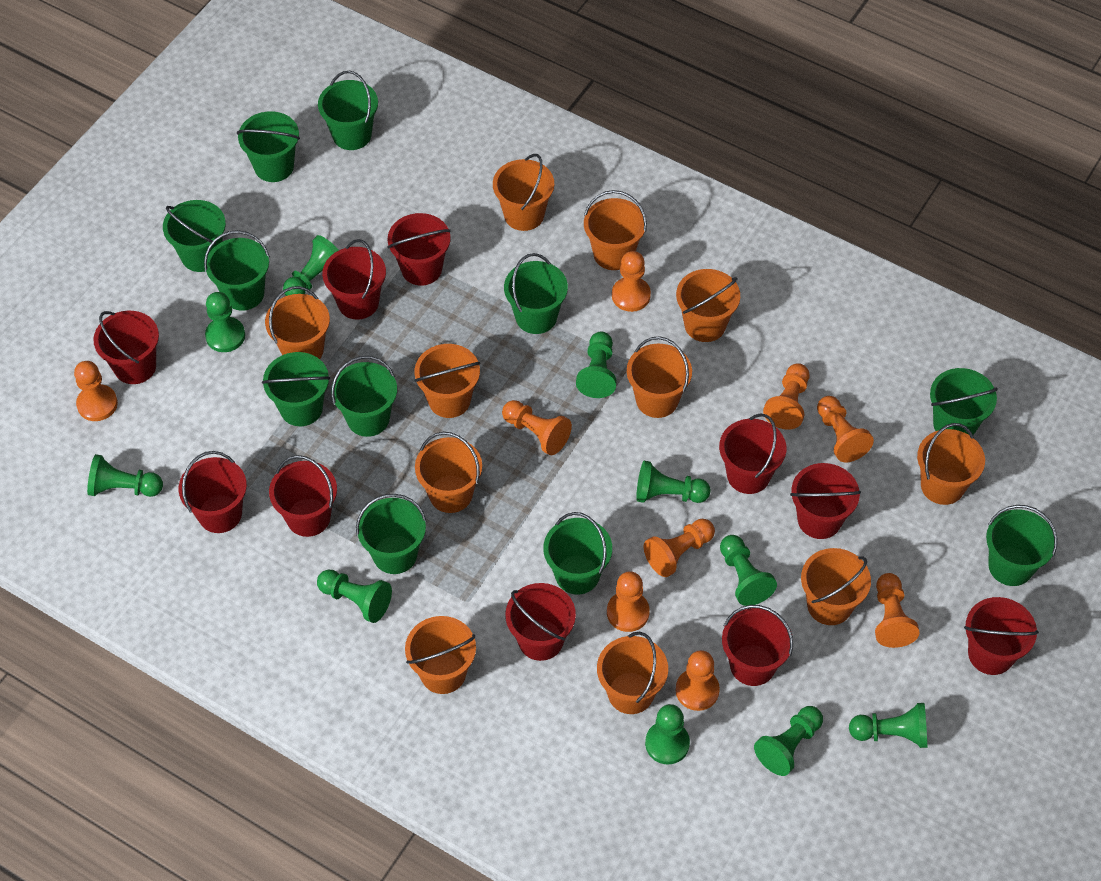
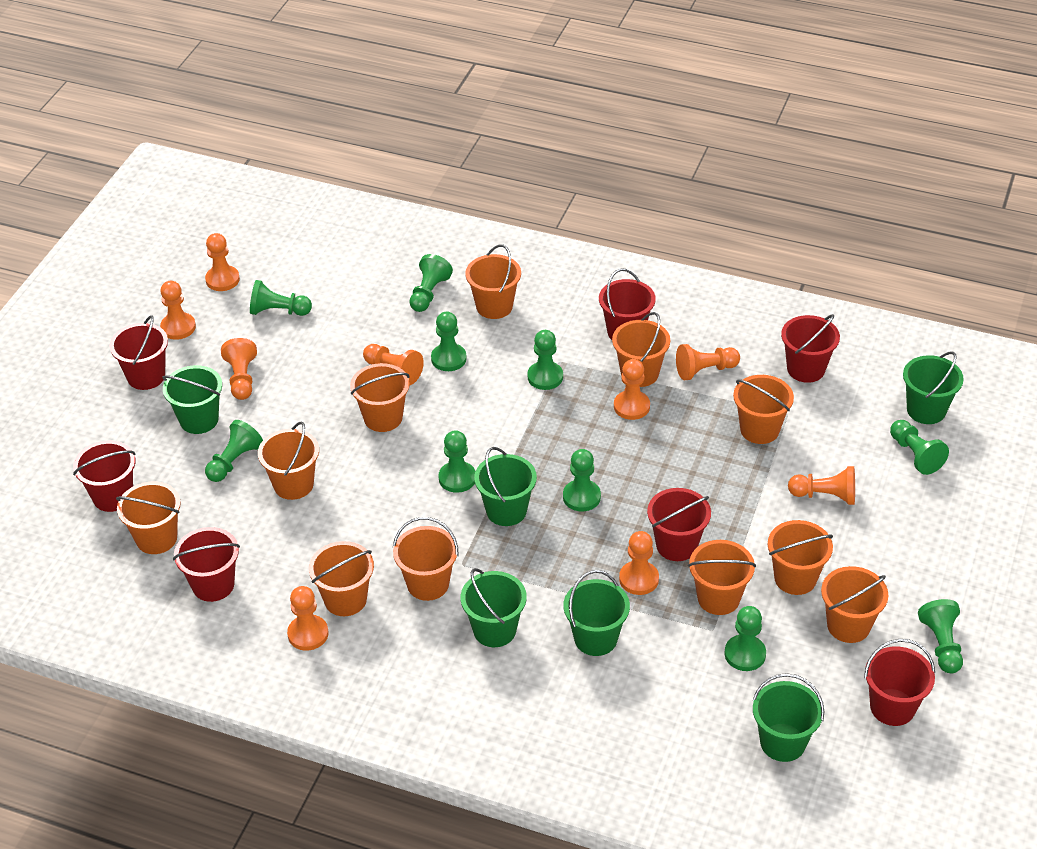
green bucket: [163,200,226,272] [204,230,270,310] [237,111,300,182] [262,352,330,426] [318,71,378,150] [331,356,397,437] [356,494,427,574] [504,253,568,334] [543,512,612,595] [930,368,998,435] [986,505,1057,586] = 11 -> [162,365,222,434] [461,568,527,647] [474,447,537,526] [563,570,630,656] [752,673,824,762] [903,351,964,424] = 6
red bucket: [93,311,159,384] [179,451,247,533] [269,455,337,537] [322,239,386,320] [388,213,451,286] [505,583,576,661] [719,413,786,494] [722,605,793,686] [790,463,861,539] [964,597,1039,675] = 10 -> [73,440,136,512] [110,315,168,390] [173,527,240,602] [599,268,656,340] [647,488,711,561] [781,314,840,383] [864,639,935,726] = 7

